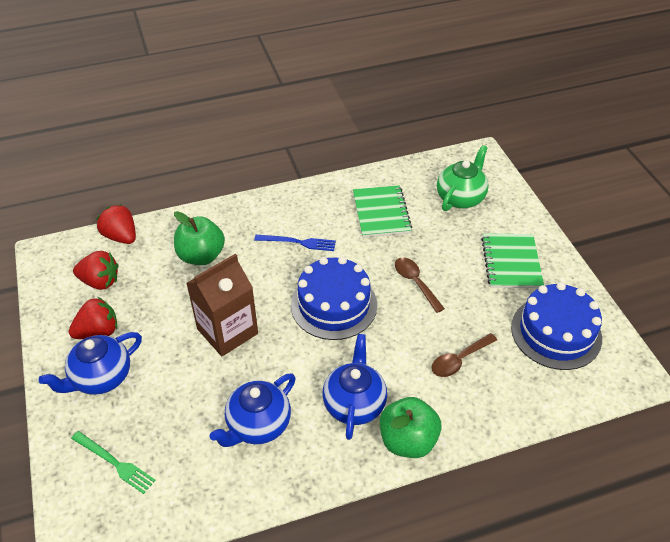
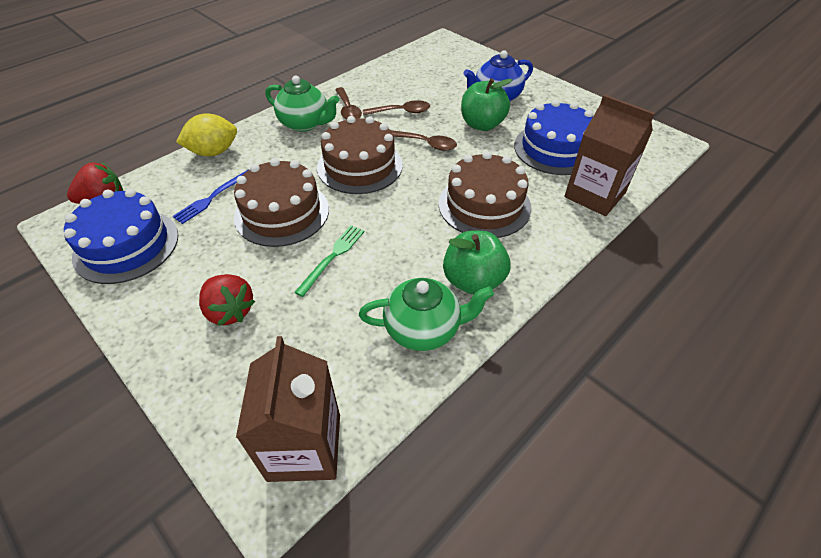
blue teapot: [39,332,142,395] [209,373,296,447] [322,334,387,440] = 3 -> [464,50,533,101] = 1
brown cake: none = 0 -> [234,158,329,247] [317,116,403,194] [439,151,531,238] = 3
brown carton: [186,253,258,356] = 1 -> [236,336,340,482] [564,94,655,216] = 2
brown spoon: [395,257,445,313] [432,333,497,377] = 2 -> [335,87,362,120] [363,100,430,115] [391,130,457,151] = 3
green notebook: [353,185,412,238] [481,233,544,288] = 2 -> none = 0
green teapot: [437,145,489,211] = 1 -> [266,76,339,132] [359,278,494,351] = 2
red strawberry: [69,297,117,339] [73,251,118,290] [97,204,136,244] = 3 -> [67,162,123,204] [199,274,255,326] = 2
yellow lemon: none = 0 -> [176,114,237,156] = 1

